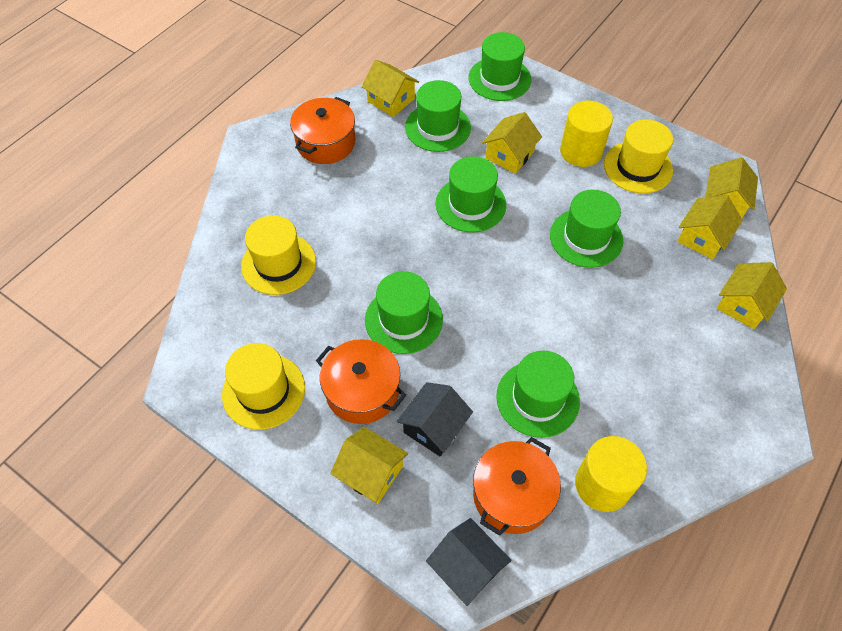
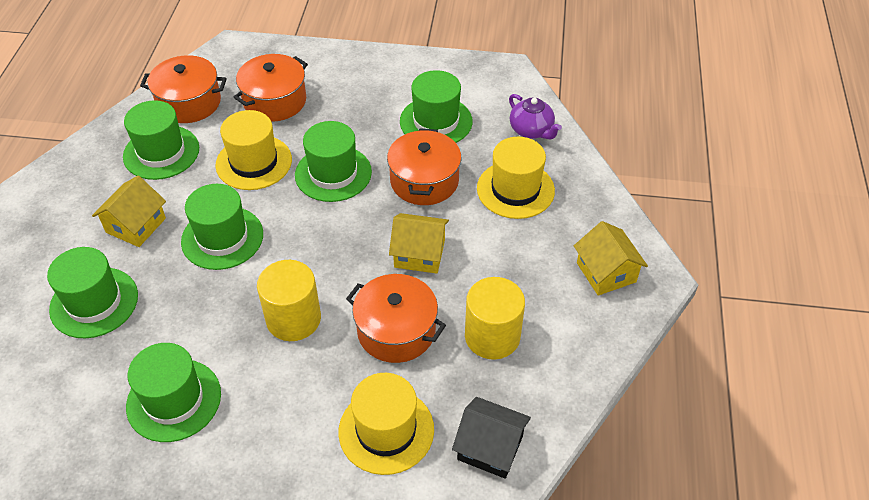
black house: [397,382,473,456] [426,518,512,606] = 2 -> [452,397,531,479] = 1
orange pot: [290,97,355,164] [316,339,406,424] [473,437,561,536] = 3 -> [140,55,227,123] [233,54,308,122] [346,274,446,363] [387,128,461,205] = 4
purple teapot: none = 0 -> [509,94,562,139] = 1
yellow house: [330,427,408,504] [362,60,419,117] [482,112,542,174] [677,195,743,260] [705,157,758,218] [716,262,787,329] = 6 -> [92,176,166,247] [389,213,449,274] [574,221,648,296] = 3

